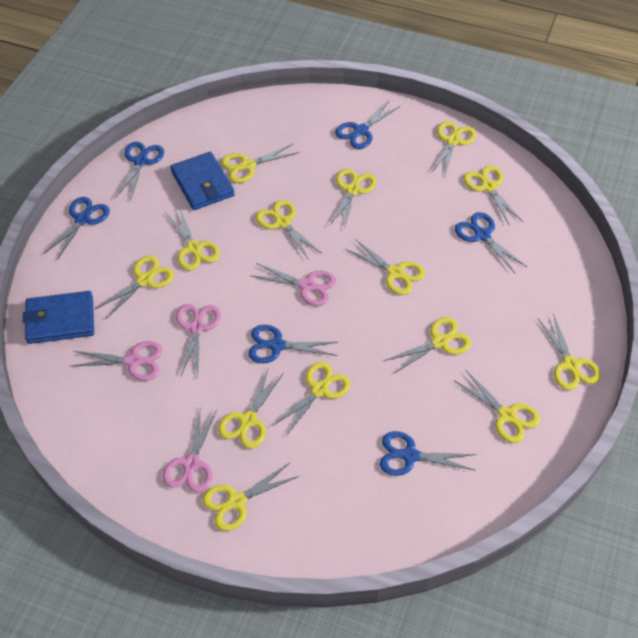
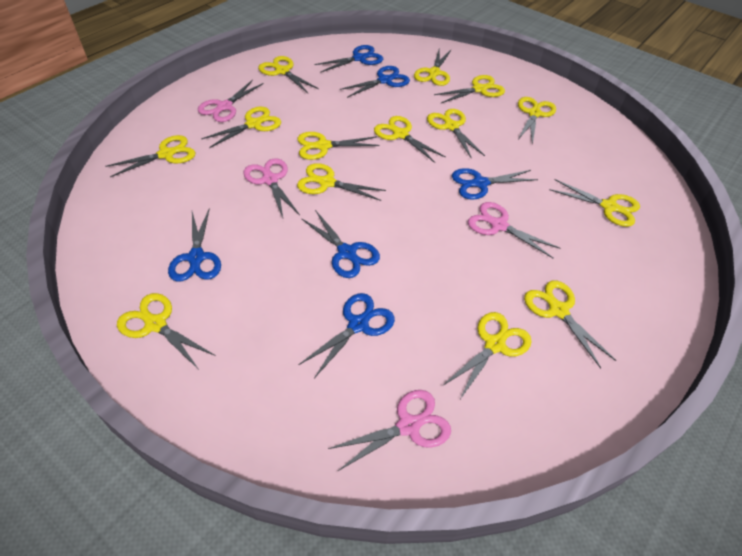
blue wallet: [23,291,94,344] [170,152,235,210] = 2 -> none = 0

